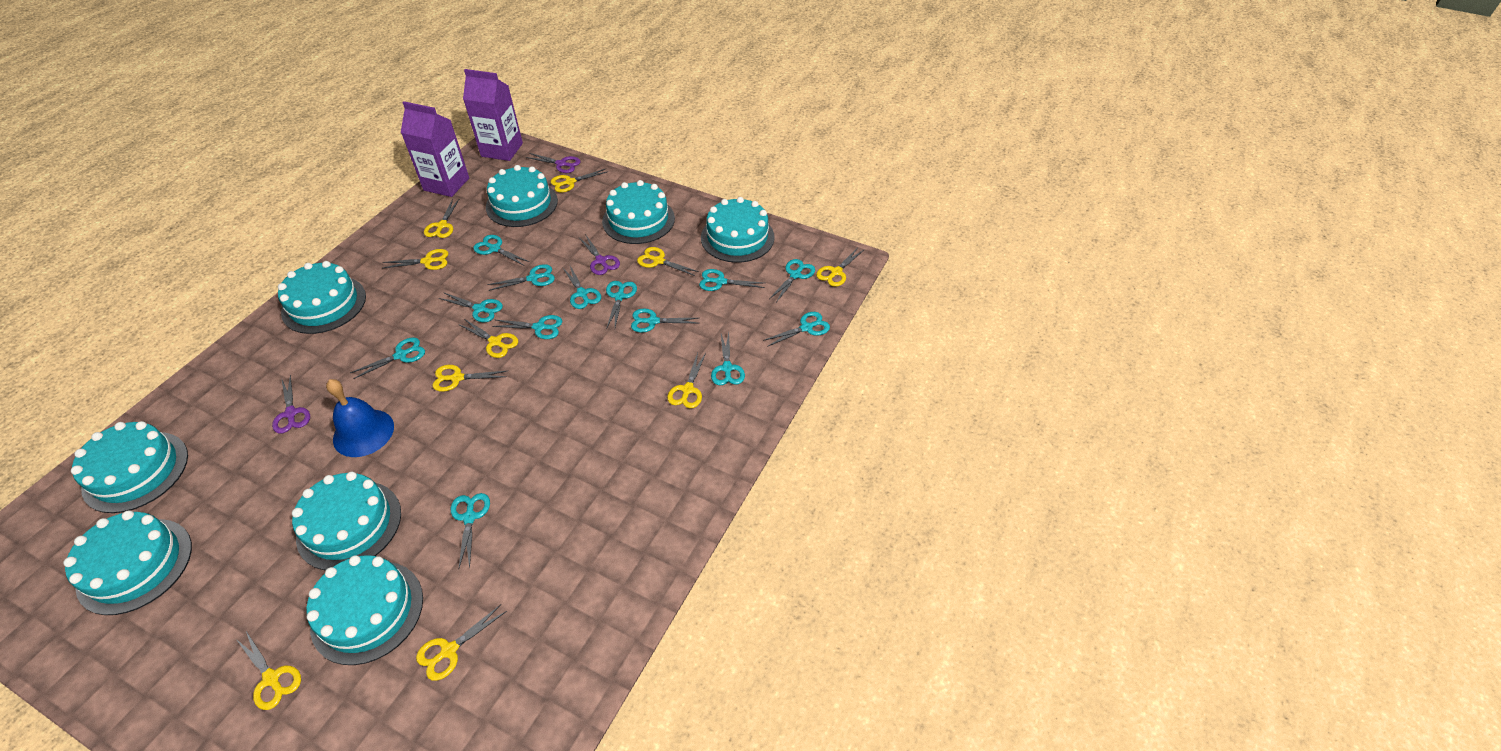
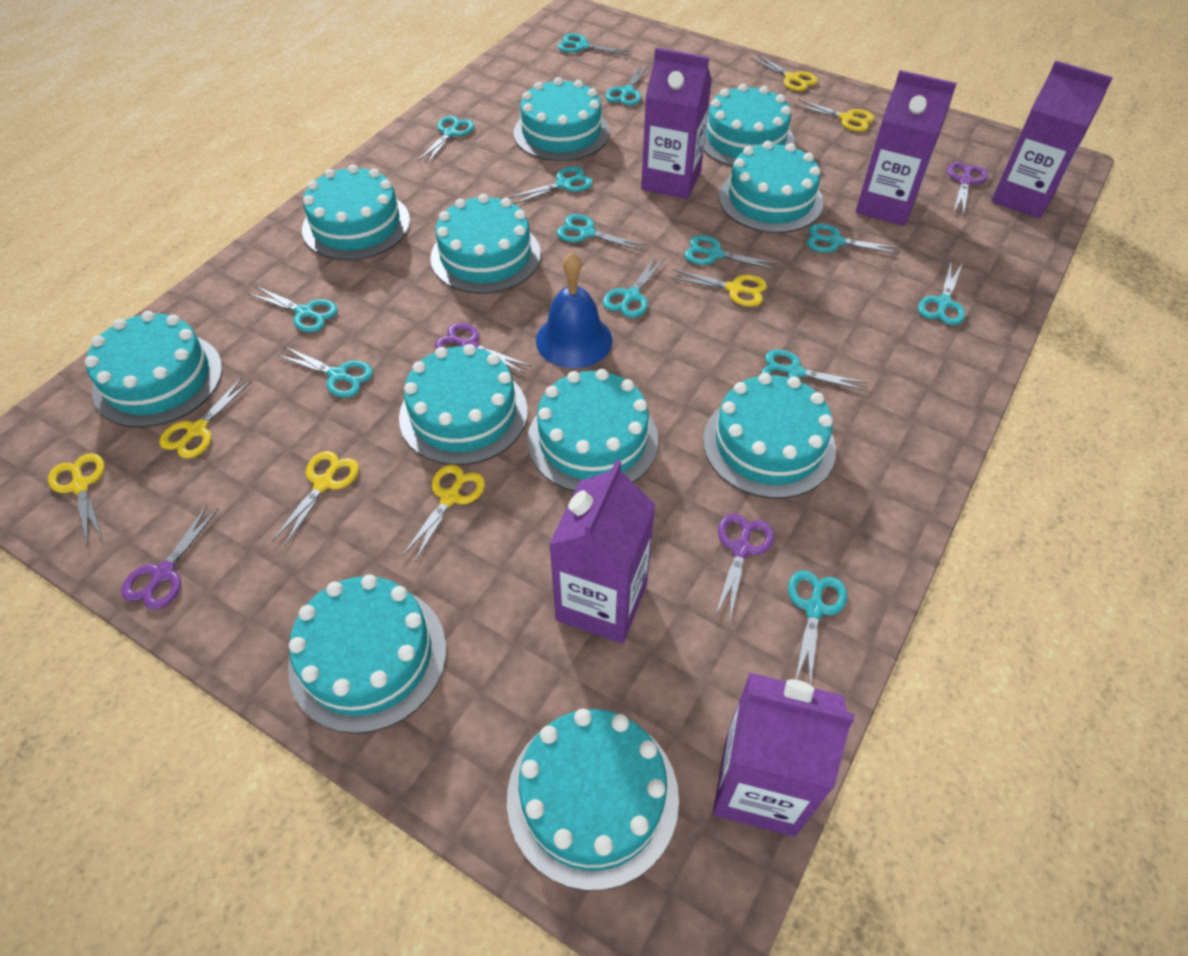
purple carton: [401,101,469,197] [463,69,523,161] = 2 -> [549,460,655,644] [641,47,712,199] [713,673,855,837] [856,70,957,226] [991,61,1113,219] = 5
purple scissors: [272,375,310,434] [526,153,581,173] [579,234,620,275] = 3 -> [121,505,219,610] [435,323,532,373] [715,514,774,619] [947,162,988,216] = 4
turquoise cake: [63,511,192,615] [71,421,188,513] [278,261,366,334] [292,472,401,571] [307,555,423,665] [486,165,558,227] [602,180,675,244] [701,197,775,263] = 8 -> [85,311,222,428] [288,575,446,734] [302,164,410,260] [399,344,528,465] [430,194,541,294] [507,709,679,891] [514,77,610,161] [527,369,659,492] [703,84,795,167] [703,373,836,499] [719,141,823,233] = 11
yellow scissors: [236,631,301,710] [383,249,448,270] [416,604,507,681] [424,199,459,238] [432,365,507,392] [458,320,518,358] [551,169,609,193] [637,247,699,276] [667,353,706,408] [816,248,865,287] = 10 -> [48,453,105,546] [160,377,251,458] [272,451,359,547] [402,465,485,562] [670,269,767,307] [751,54,818,91] [794,99,874,132] = 7

